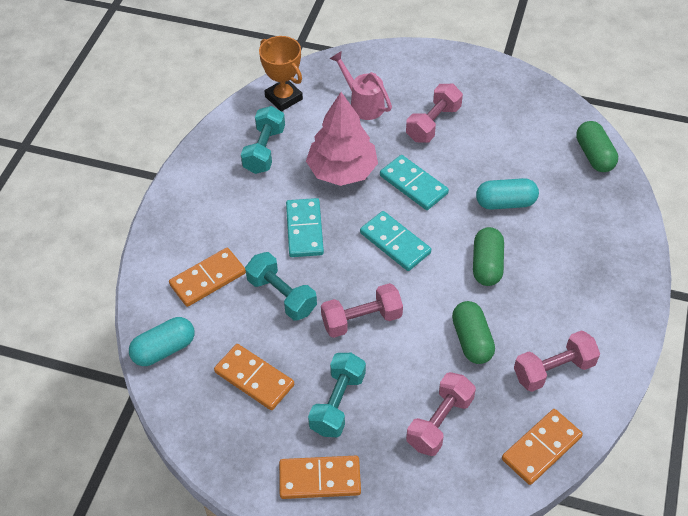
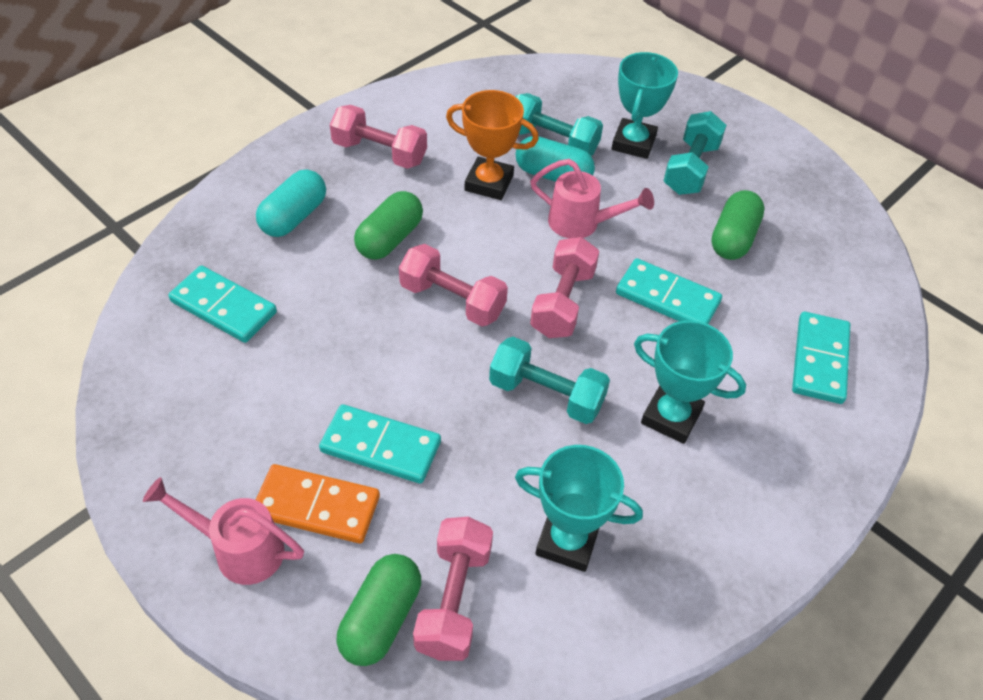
orange domino: [169,248,246,307] [214,344,294,410] [279,456,361,499] [502,409,583,485] = 4 -> [256,464,380,543] = 1
pink tree: [306,92,378,186] = 1 -> none = 0
pink watering can: [329,51,392,120] = 1 -> [143,477,304,585] [530,159,654,239] = 2
turquoise domino: [286,198,324,257] [360,211,431,271] [380,155,449,210] = 3 -> [168,265,277,343] [319,404,441,484] [616,258,722,324] [792,312,851,404] = 4
turquoise trophy: none = 0 -> [515,445,643,572] [612,52,678,159] [634,321,746,444] = 3

